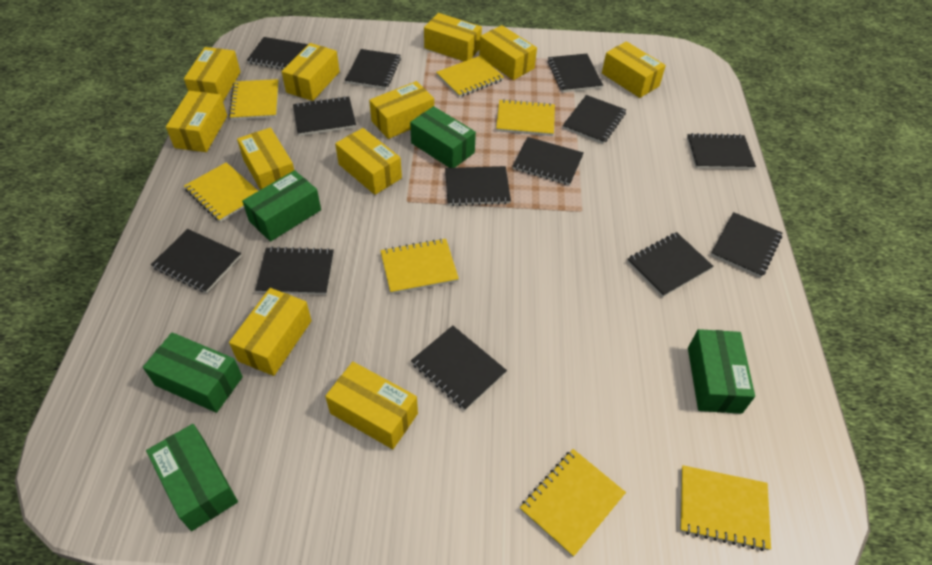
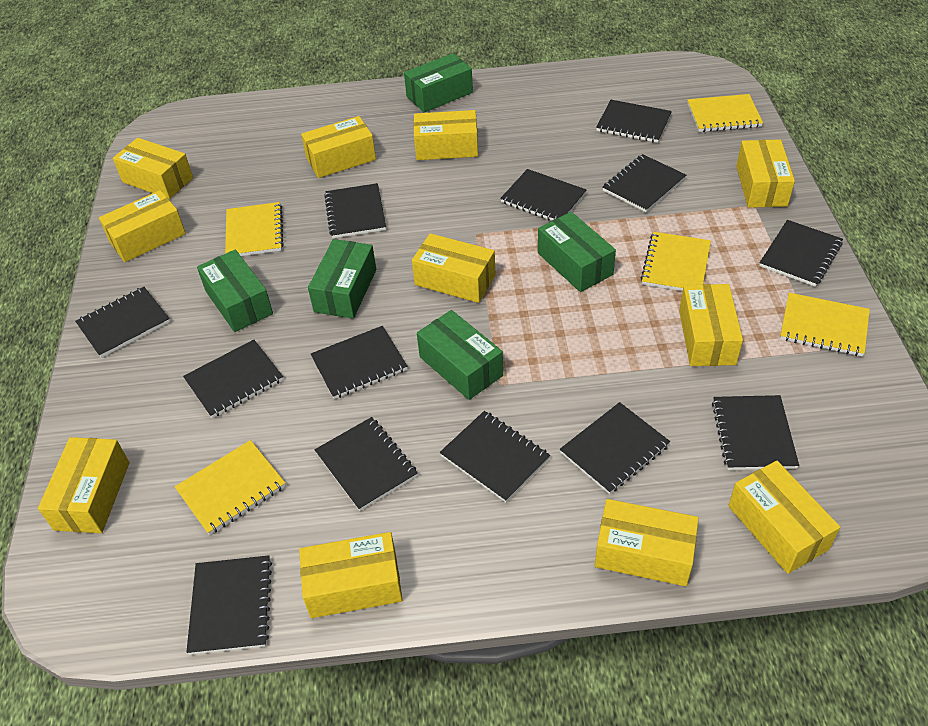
yellow notebook: [184,162,258,222] [229,79,279,120] [380,238,459,294] [436,55,504,97] [496,99,555,136] [520,449,626,557] [680,465,771,551] = 7 -> [175,440,286,535] [225,202,283,256] [641,232,711,291] [687,94,763,132] [780,293,870,356] = 5

